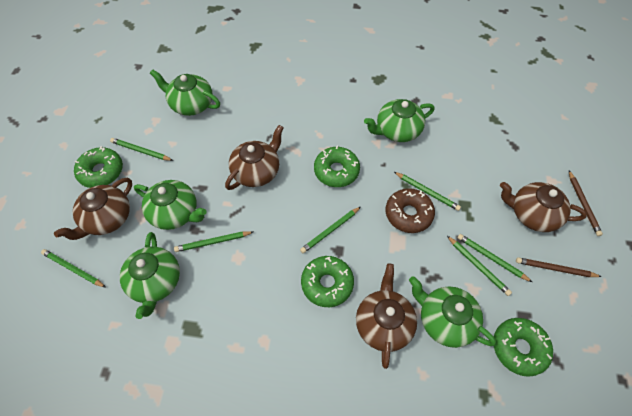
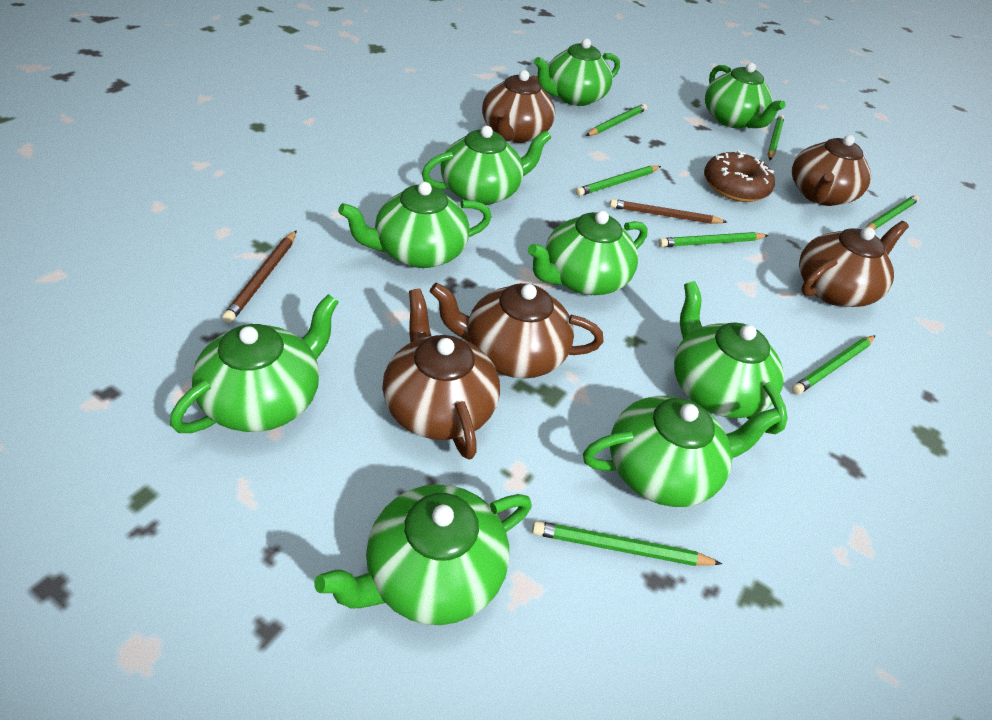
brown teapot: [54,178,132,240] [225,125,284,190] [356,263,417,369] [500,182,587,232] = 4 -> [382,289,500,460] [430,282,604,379] [482,70,555,143] [792,135,871,206] [799,221,909,307] = 5
green donut: [74,146,123,188] [301,256,354,307] [314,146,360,187] [494,318,553,377] = 4 -> none = 0
green teapot: [120,232,180,319] [134,180,207,230] [150,69,220,116] [364,99,435,142] [409,276,496,348] = 5 -> [170,294,339,433] [314,484,532,625] [338,182,492,268] [422,126,551,205] [528,211,648,295] [534,39,620,106] [583,396,782,507] [674,281,788,434] [705,63,786,128] = 9

